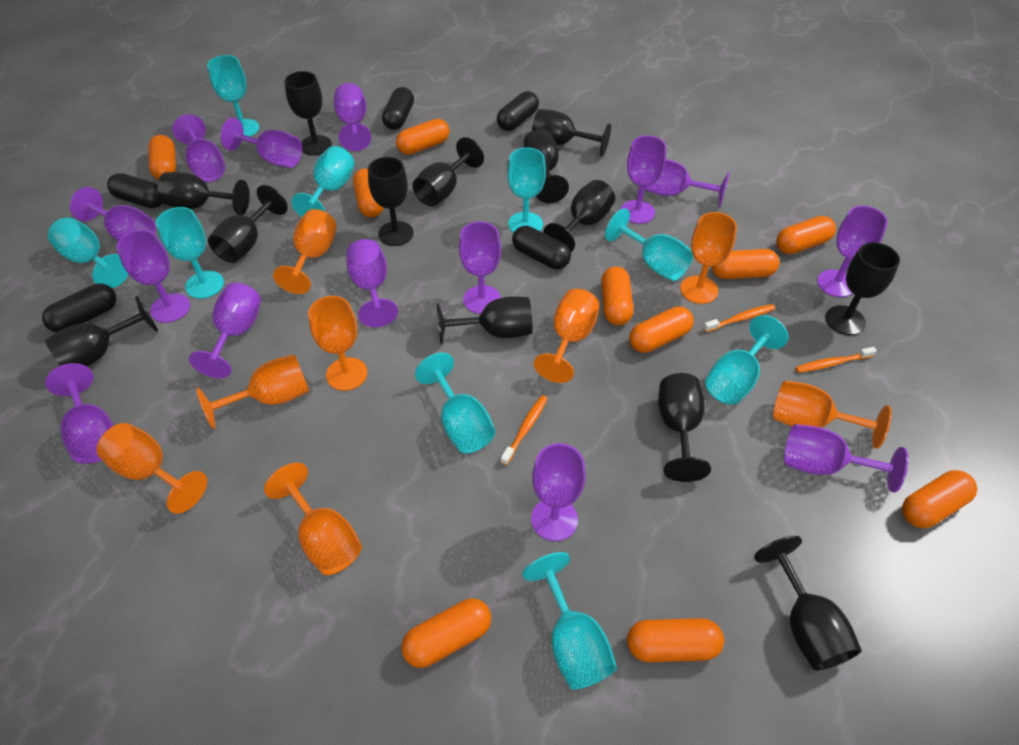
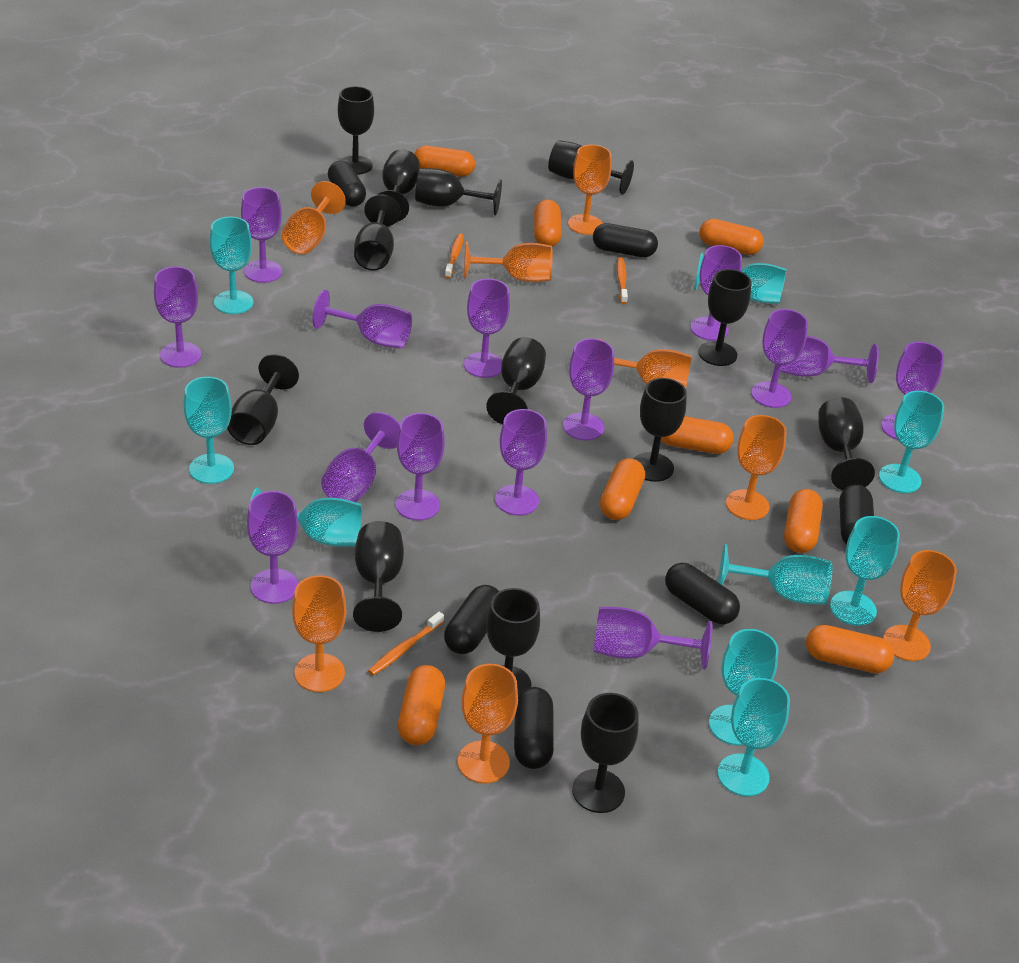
black capsule: [42,283,116,333] [107,173,162,208] [382,87,414,130] [497,91,539,131] [512,226,571,269] = 5 -> [328,161,366,207] [444,585,499,654] [514,687,554,769] [593,223,658,257] [665,563,740,624] [839,485,874,544] = 6
orange capsule: [148,135,176,180] [353,168,384,217] [396,119,450,155] [402,598,491,668] [601,267,633,325] [627,618,724,662] [629,306,694,353] [711,249,780,279] [776,216,836,254] [902,470,977,528] = 10 -> [398,665,445,745] [414,146,475,177] [534,199,562,247] [600,458,645,520] [661,416,734,454] [699,219,764,255] [784,489,823,553] [806,625,894,673] = 8

